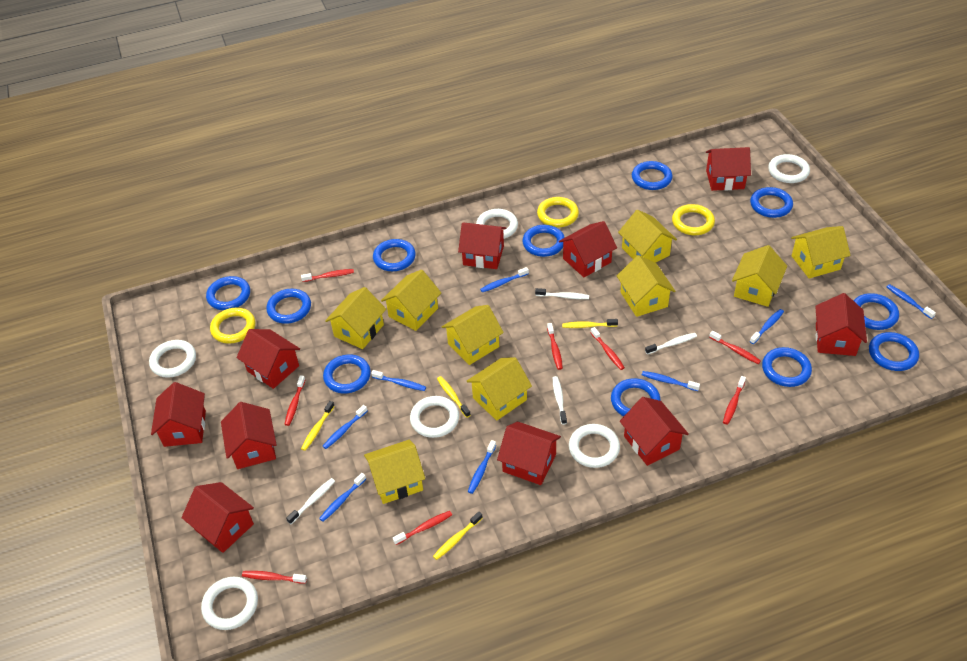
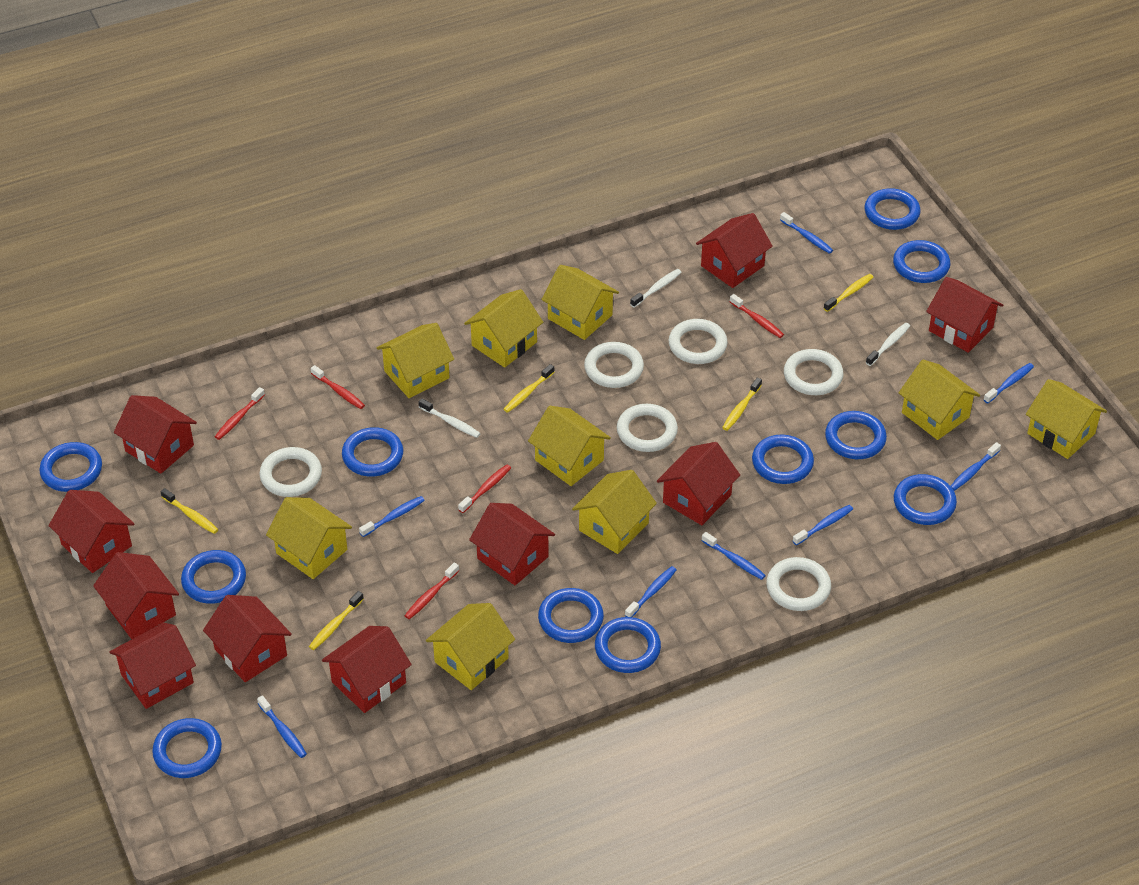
red toothbrush: [242,571,307,584] [284,375,305,426] [301,269,354,282] [393,511,452,545] [547,323,563,370] [590,327,625,370] [709,331,761,364] [723,376,746,425] = 8 -> [215,387,265,440] [311,365,365,409] [404,562,459,619] [458,464,511,513] [730,294,784,338] = 5
white toothbrush: [286,478,335,524] [535,288,589,299] [553,376,567,425] [645,333,697,354] = 4 -> [418,398,481,438] [630,269,682,308] [866,323,910,366] = 3
yellow ring: [210,308,255,344] [537,197,579,227] [672,204,715,235] = 3 -> none = 0
yellow toothbrush: [301,401,334,451] [433,512,483,560] [437,376,471,418] [562,319,618,328] = 4 -> [161,488,219,534] [309,591,364,650] [503,364,554,413] [722,377,762,431] [824,274,873,312] = 5

